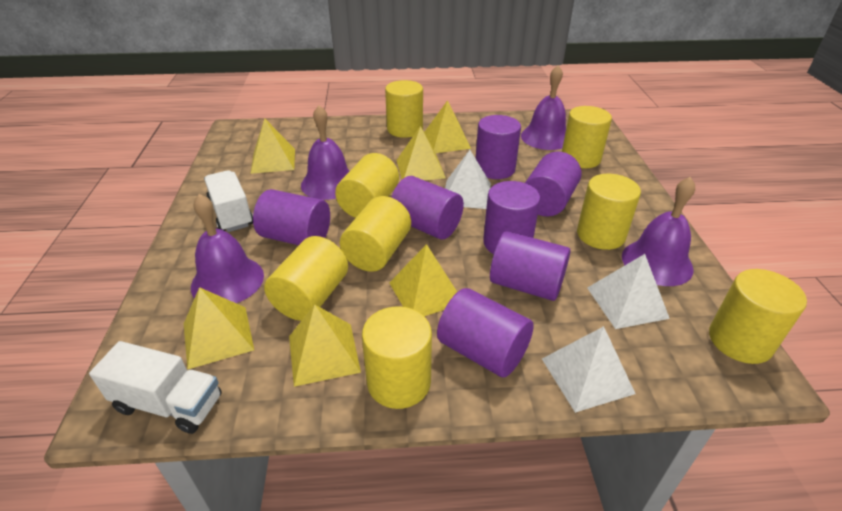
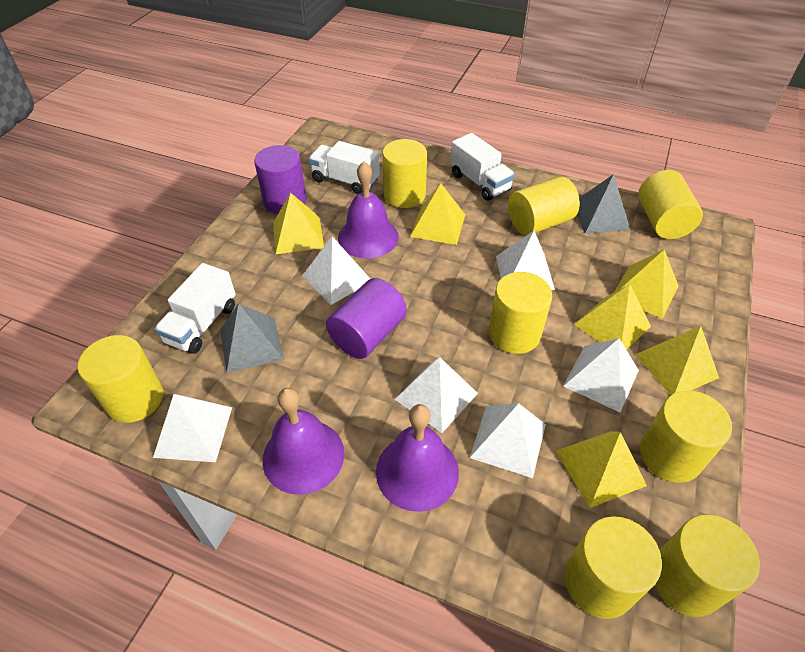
grey pyramid: none = 0 -> [220,303,284,373] [576,174,630,234] = 2
purple bell: [191,194,264,303] [301,105,350,200] [521,65,566,150] [622,177,695,286] = 4 -> [263,388,344,495] [338,161,399,258] [376,404,459,512] = 3
purple cylinder: [253,189,330,245] [391,176,464,240] [437,288,534,378] [476,115,521,179] [483,181,540,254] [490,231,570,301] [525,152,582,217] = 7 -> [254,145,307,214] [326,278,407,359] = 2
white pyramid: [445,150,491,209] [542,326,635,413] [587,254,670,329] = 3 -> [153,394,232,462] [302,236,370,305] [395,357,478,433] [470,403,546,478] [496,231,555,290] [563,338,639,412] = 6
white truck: [89,341,222,434] [204,170,253,232] = 2 -> [154,263,236,354] [309,141,380,194] [450,133,515,201] = 3

